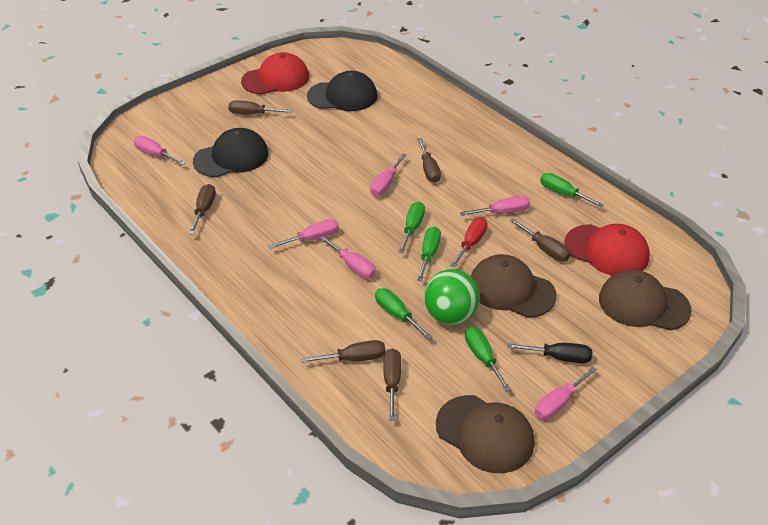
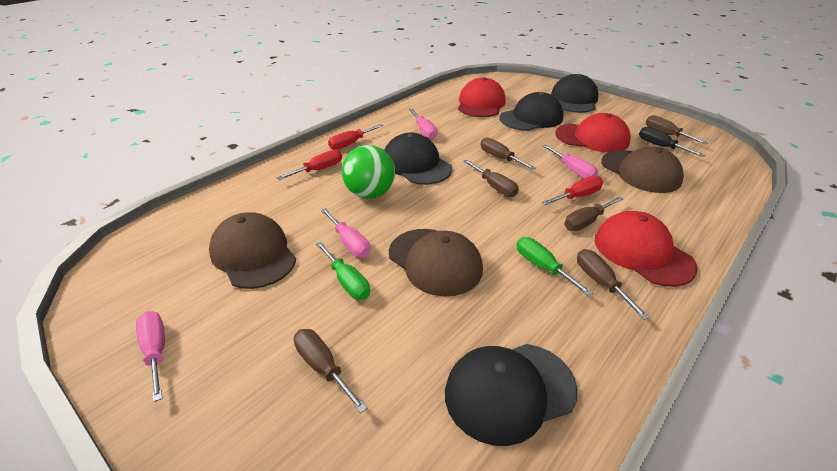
black cap: [193,128,268,177] [307,71,377,111] = 2 -> [384,133,452,185] [445,344,578,446] [499,92,563,131] [551,74,599,113] = 4
green screwdriver: [375,288,432,340] [399,202,425,253] [417,227,441,281] [465,327,511,392] [540,173,604,208] = 5 -> [316,242,370,300] [517,237,593,296] = 2
pink screwdriver: [134,136,186,165] [268,219,339,249] [319,236,376,279] [370,154,406,196] [460,196,530,216] [535,367,597,420] = 6 -> [136,311,165,402] [321,208,370,258] [409,109,437,139] [543,145,598,179] = 4
red cap: [241,52,309,95] [564,224,650,276] = 2 -> [458,77,506,117] [555,113,631,153] [595,211,698,287] = 3
red screwdriver: [450,218,487,267] = 1 -> [276,149,342,180] [328,124,383,150] [542,176,603,205] = 3

